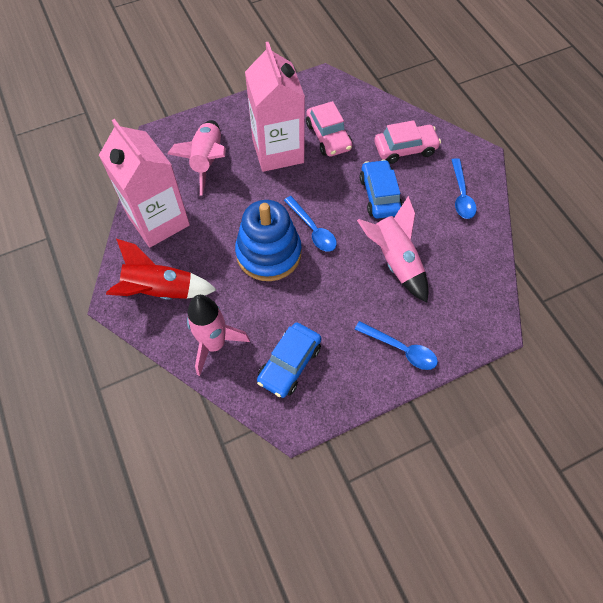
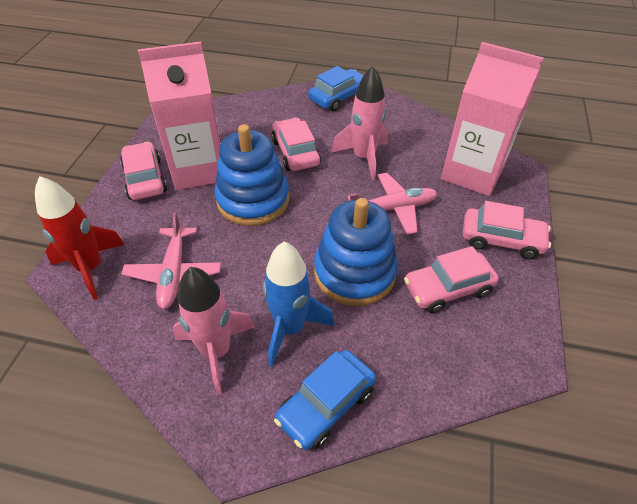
blue rocket: none = 0 -> [263,241,335,367] = 1
blue spoon: [284,196,337,252] [355,321,438,370] [451,158,477,219] = 3 -> none = 0
blue stacking toy: [235,200,302,281] = 1 -> [214,124,289,226] [314,198,398,306] = 2
pink car: [306,101,352,157] [374,120,441,164] = 2 -> [120,142,167,200] [271,118,321,171] [404,246,499,313] [463,201,551,259] = 4
pink plane: none = 0 -> [121,212,221,309] [347,173,438,235] = 2
pink rocket: [167,120,226,196] [187,295,250,376] [357,196,429,303] = 3 -> [173,267,255,395] [331,66,388,180] = 2

